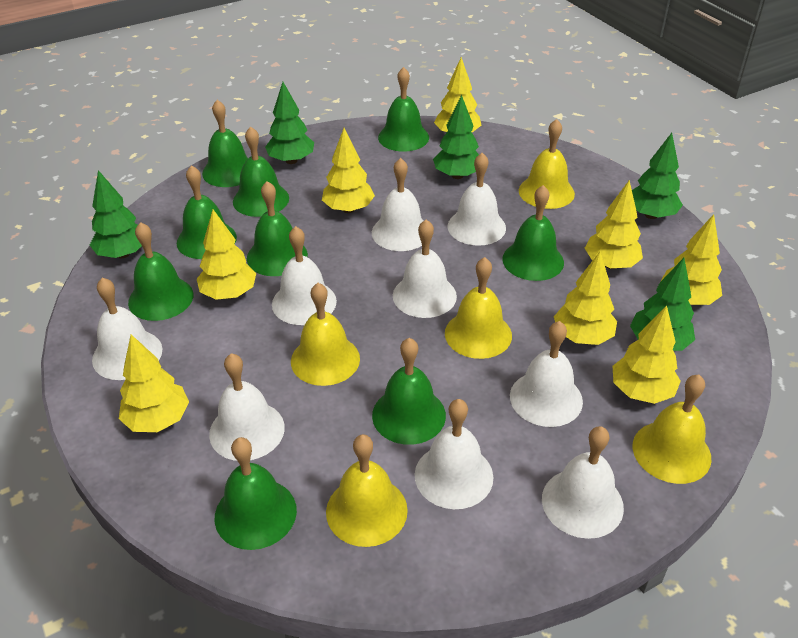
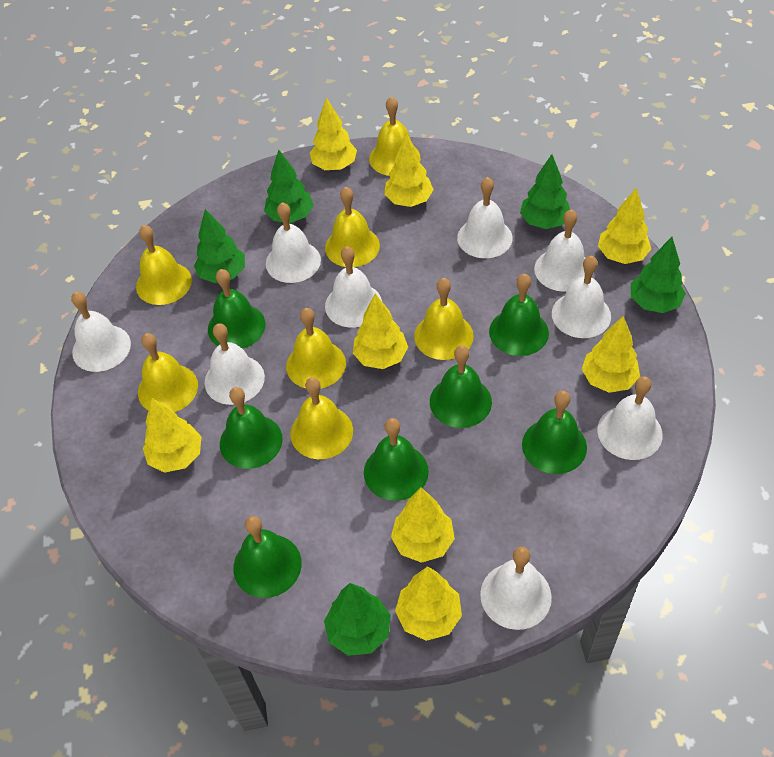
green bell: [128,222,193,321] [177,165,237,259] [202,100,248,187] [215,437,297,550] [233,126,289,217] [247,181,308,276] [372,338,446,445] [378,67,429,152] [502,185,564,281] = 9 -> [208,269,265,349] [220,387,283,469] [233,516,302,598] [364,418,429,501] [430,345,492,428] [489,274,549,356] [522,391,587,474] = 7
yellow bell: [291,283,360,386] [326,434,408,547] [445,257,512,359] [519,119,575,209] [633,375,712,484] = 5 -> [136,225,192,305] [138,333,198,412] [286,308,346,389] [290,377,353,459] [325,187,380,267] [369,96,420,176] [414,278,474,360] = 7

